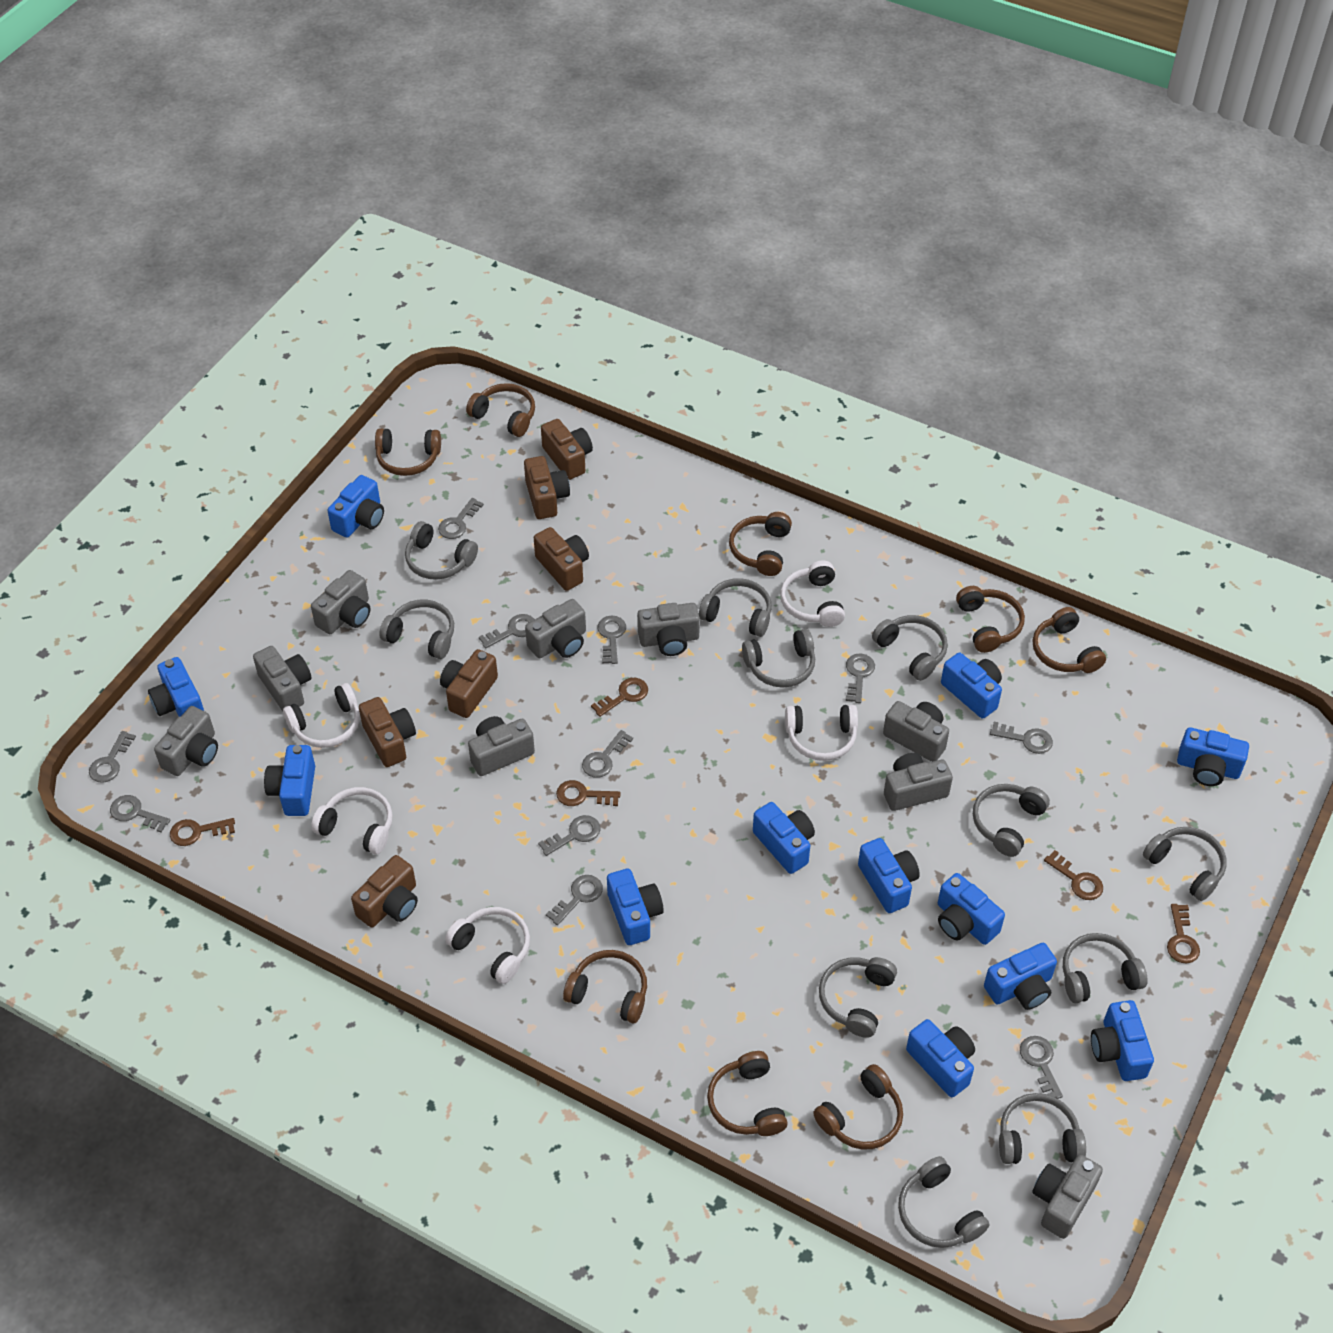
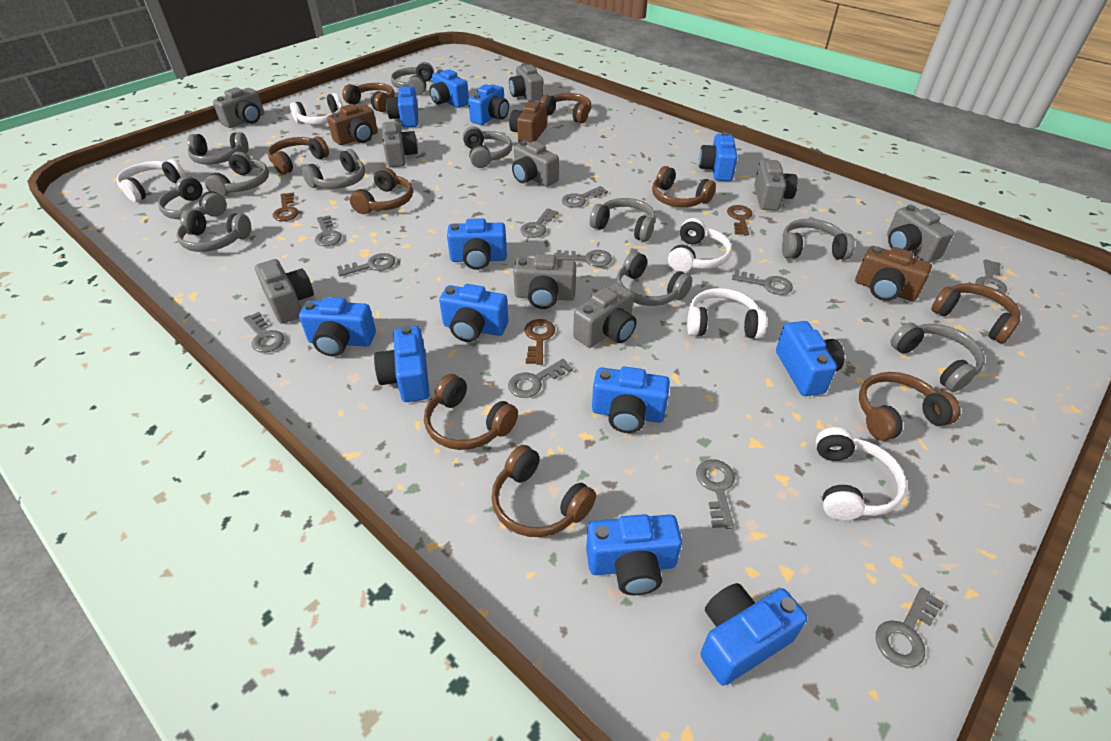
brown camera: [351,855,418,928] [359,697,416,767] [440,649,498,718] [524,456,570,519] [534,527,589,591] [541,419,593,480] = 6 -> [327,104,378,145] [509,100,547,143] [855,246,932,301] = 3
brown headphones: [375,428,441,476] [466,383,535,437] [563,950,647,1023] [707,1051,788,1136] [729,512,792,576] [813,1064,903,1150] [956,586,1025,653] [1033,607,1106,673] = 8 -> [268,136,329,175] [342,83,395,112] [350,167,413,214] [424,374,518,450] [491,445,596,537] [540,93,591,123] [652,166,716,207] [859,372,961,441] [931,283,1020,343] = 9
brown key: [170,818,235,846] [556,780,621,806] [591,678,648,717] [1044,850,1103,900] [1167,904,1200,964] = 5 -> [273,192,299,221] [525,319,555,365] [727,205,753,235] = 3

